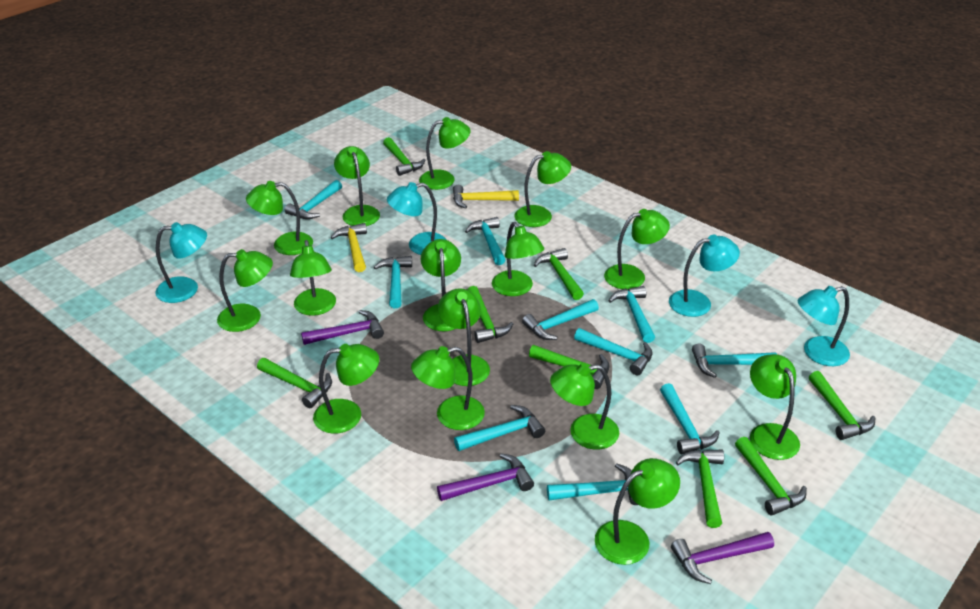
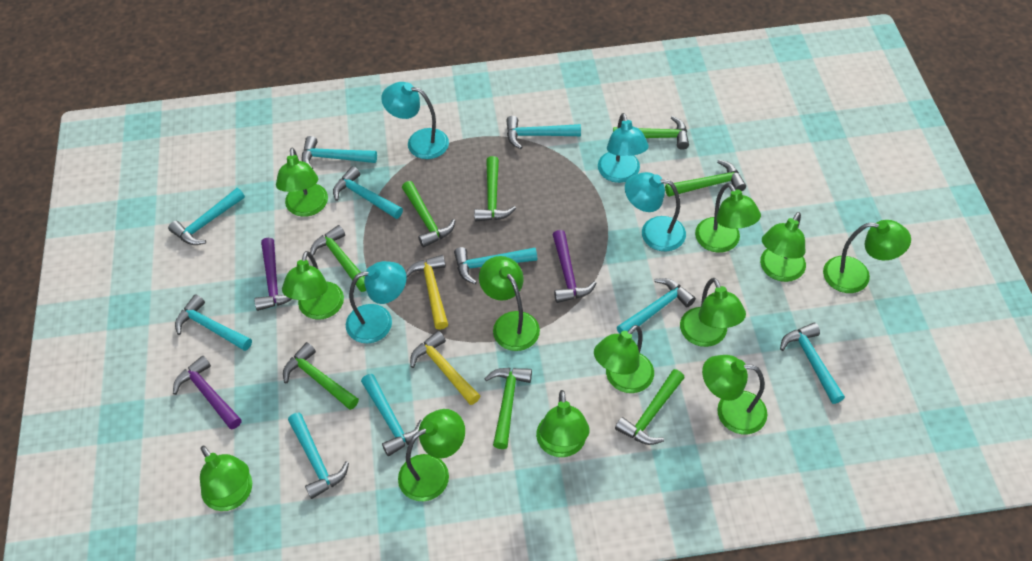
green lamp: [217,249,273,332] [246,181,313,255] [290,240,336,316] [313,344,379,434] [334,146,380,226] [411,346,485,430] [419,117,471,190] [421,239,461,331] [438,288,490,386] [492,222,544,296] [514,151,571,227] [550,362,619,450] [595,458,680,565] [604,209,670,290] [750,354,800,460] = 15 -> [200,445,252,511] [276,148,328,217] [282,251,344,320] [398,409,465,501] [479,256,540,351] [536,390,590,457] [594,325,654,393] [680,278,746,347] [695,183,761,253] [702,355,768,434] [760,212,806,282] [823,220,911,293] = 12

